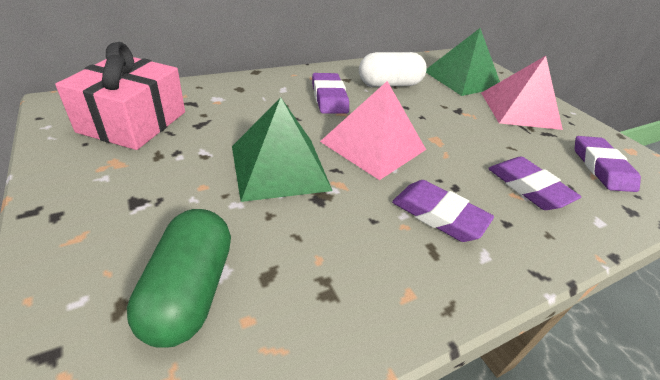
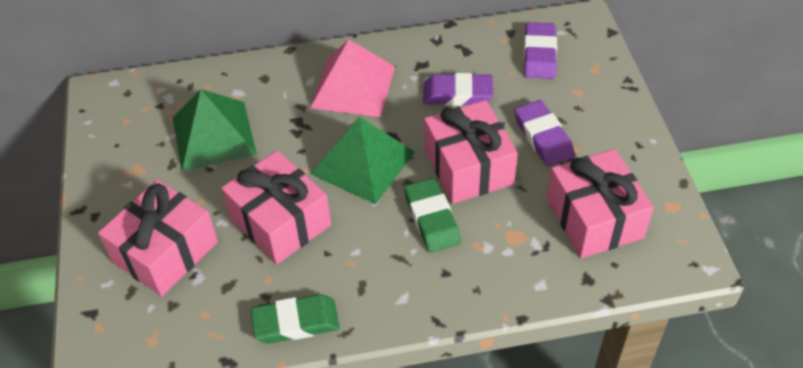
green capsule: [127,209,231,348] = 1 -> none = 0
green eraser: none = 0 -> [251,294,340,343] [404,178,461,253] = 2
pink gift: [55,42,185,150] = 1 -> [98,180,218,296] [221,150,331,264] [424,100,518,204] [547,149,654,258] = 4
pink pyramid: [320,81,426,180] [481,56,563,130] = 2 -> [310,40,395,117] = 1
purple eraser: [312,73,349,114] [392,180,494,242] [488,157,581,210] [575,136,641,192] = 4 -> [423,73,494,106] [514,100,575,166] [524,22,557,79] = 3
white capsule: [359,52,427,87] = 1 -> none = 0

